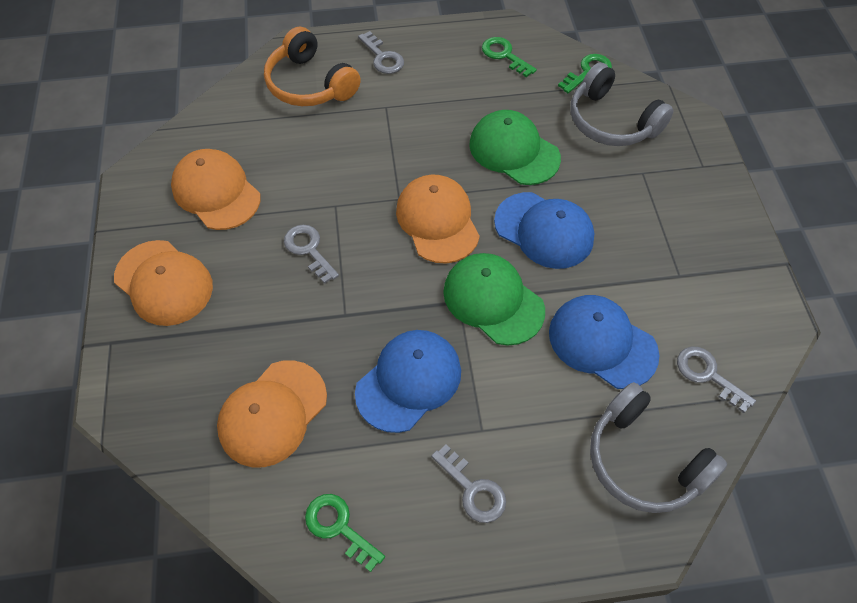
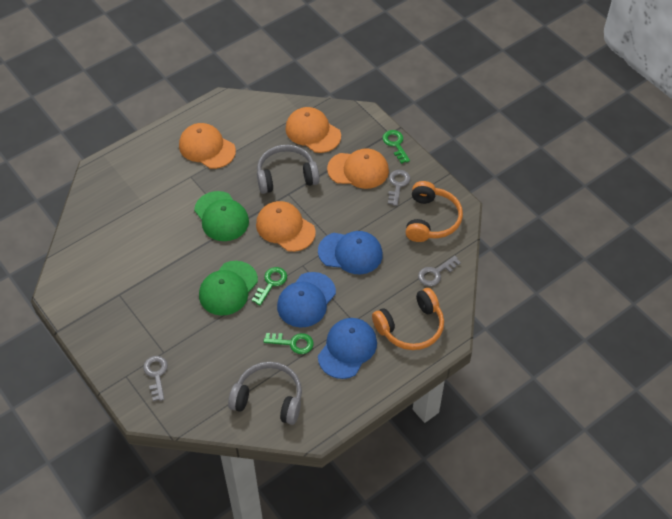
grey key: [284,225,339,284] [358,31,404,74] [431,444,506,523] [677,347,756,413] = 4 -> [143,356,168,401] [388,170,410,206] [418,256,461,286] = 3
orange headphones: [264,27,361,106] = 1 -> [372,288,444,350] [406,181,463,242] = 2

